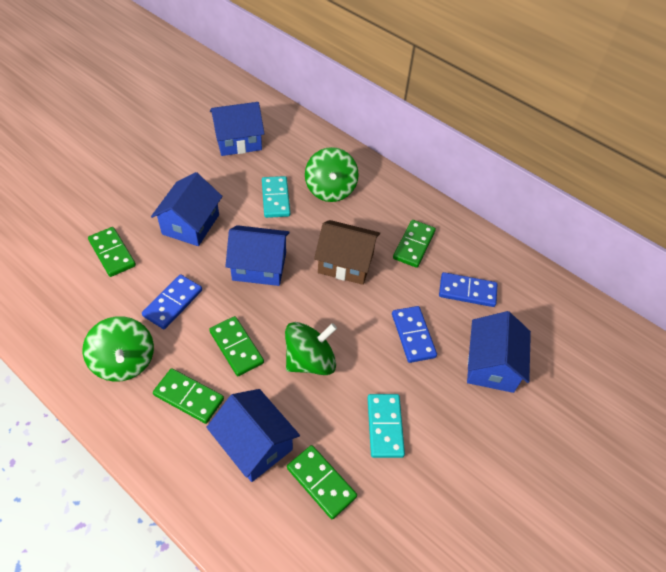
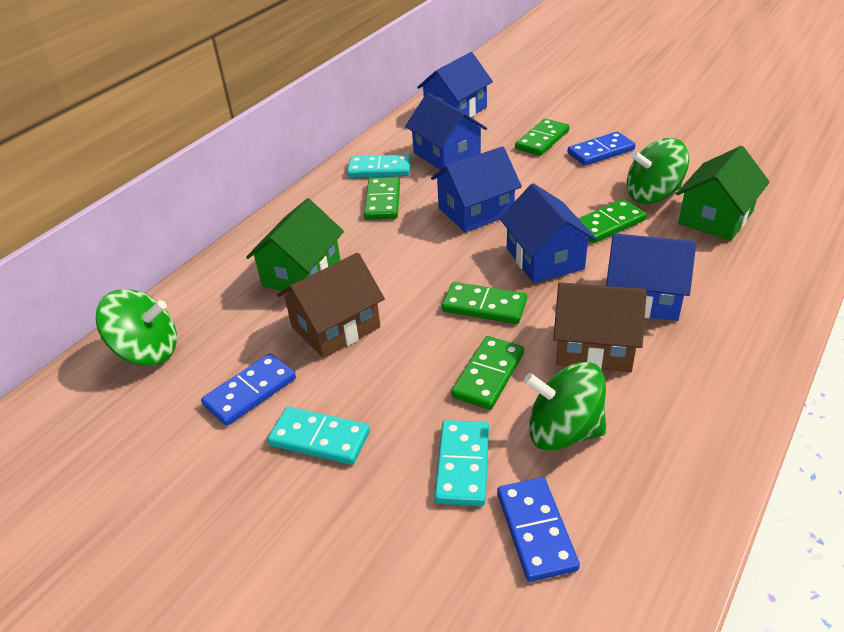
brown house: [314,220,380,285] = 1 -> [277,253,385,358] [553,282,647,372] = 2
green house: none = 0 -> [246,198,344,293] [676,146,770,241] = 2
turquoise domino: [262,176,290,218] [367,394,405,458] = 2 -> [267,407,370,465] [347,154,411,178] [434,420,489,506] = 3

